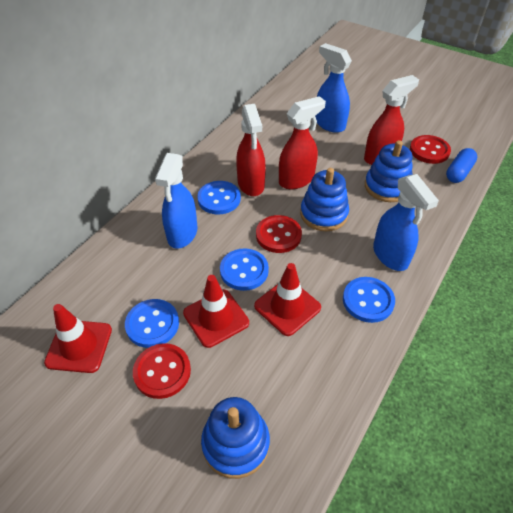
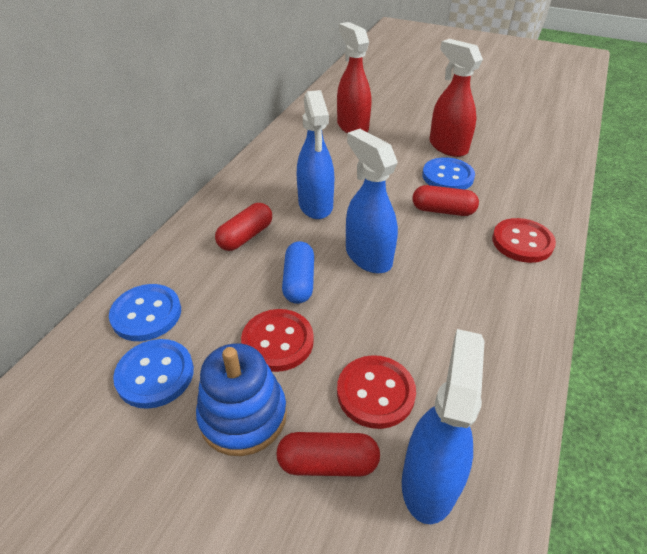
blue button: [125,299,179,348] [197,181,241,215] [220,248,269,291] [343,277,395,323] = 4 -> [109,284,181,341] [113,339,194,409] [422,157,475,190] = 3
blue stacking toy: [201,397,270,479] [300,168,349,231] [365,140,413,202] = 3 -> [196,343,287,456] = 1
red capsule: none = 0 -> [215,203,272,251] [276,432,380,477] [413,185,479,216] = 3
red spray bottle: [236,104,266,196] [279,96,326,189] [364,75,419,165] = 3 -> [337,22,371,134] [429,39,483,157] = 2
red traffic cone: [44,304,112,373] [183,275,249,348] [254,263,321,336] = 3 -> none = 0

